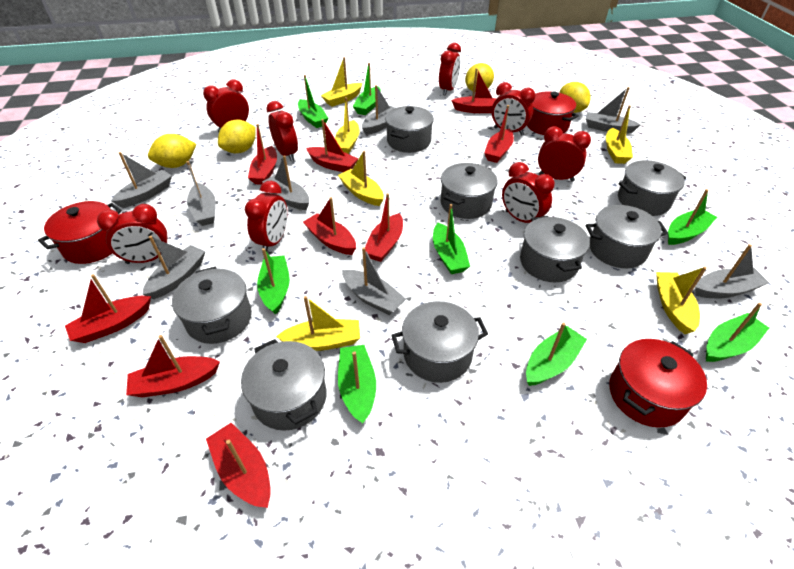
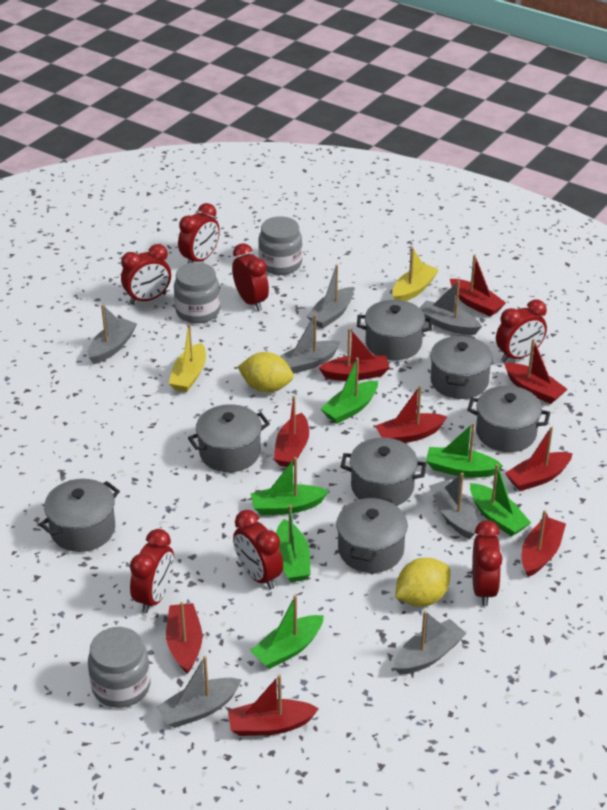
green boat: [257,248,290,315] [298,75,328,128] [338,345,376,424] [353,63,381,115] [433,204,470,274] [526,322,587,386] [668,189,717,245] [706,303,769,362] = 8 -> [250,457,329,515] [250,595,324,669] [276,505,311,582] [321,357,378,424] [426,422,503,478] [470,464,531,537] = 6
grey boat: [111,152,172,208] [142,236,206,299] [187,161,216,226] [262,155,309,210] [342,247,406,315] [362,85,395,135] [586,87,641,134] [695,244,769,298] = 8 -> [88,304,137,364] [156,656,242,728] [280,314,341,374] [307,265,354,329] [394,610,466,675] [420,281,482,335] [429,473,477,539] = 7
grey jar: none = 0 -> [88,627,151,708] [174,262,220,323] [258,216,302,275] = 3
grey pot: [172,267,252,344] [241,339,327,431] [385,106,434,153] [391,301,488,383] [441,163,498,219] [520,216,590,282] [586,205,668,268] [618,160,686,216] = 8 -> [39,479,120,552] [188,404,270,472] [336,496,408,573] [341,437,426,506] [357,300,432,360] [430,335,493,399] [467,386,550,452] = 7
red clock: [97,204,167,264] [203,79,249,133] [245,181,288,252] [266,101,298,161] [439,42,461,96] [492,82,536,135] [502,162,555,223] [538,126,591,182] = 8 -> [121,244,171,304] [130,529,174,613] [178,203,220,264] [232,243,269,311] [233,510,283,590] [472,520,502,606] [496,300,547,362] = 7
red pot: [38,201,122,264] [527,92,579,135] [609,339,707,428] = 3 -> none = 0
yellow boat: [276,296,360,351] [321,57,362,107] [335,97,360,154] [338,151,384,206] [606,105,633,164] [656,266,707,334] = 6 -> [168,324,206,392] [392,247,439,301] = 2
yellow lemon: [148,134,197,168] [218,120,256,153] [465,63,494,92] [559,82,591,113] = 4 -> [238,352,294,392] [395,558,451,607] = 2

